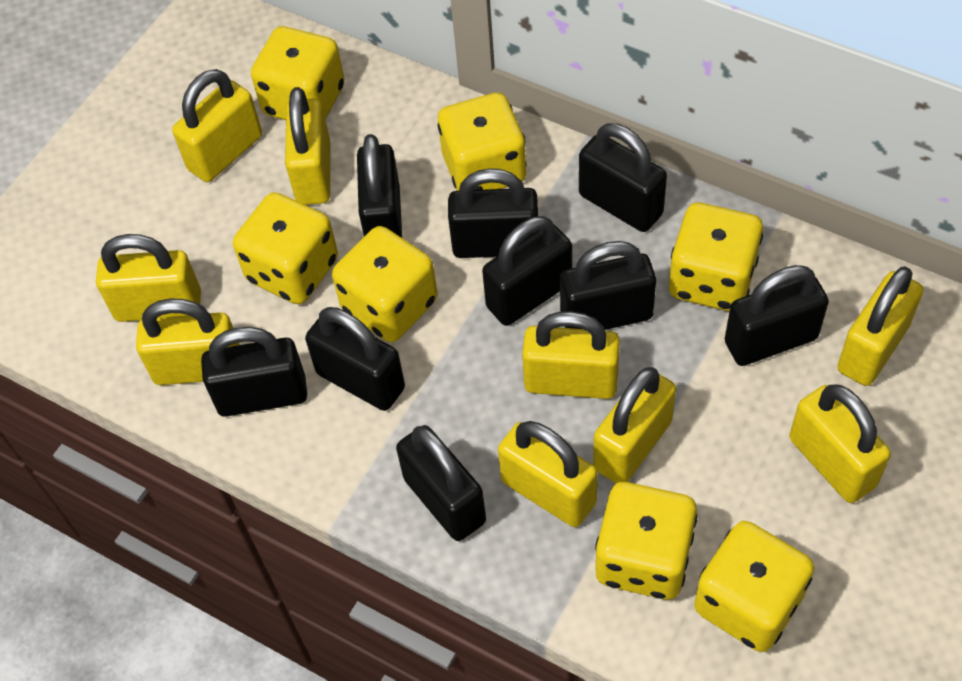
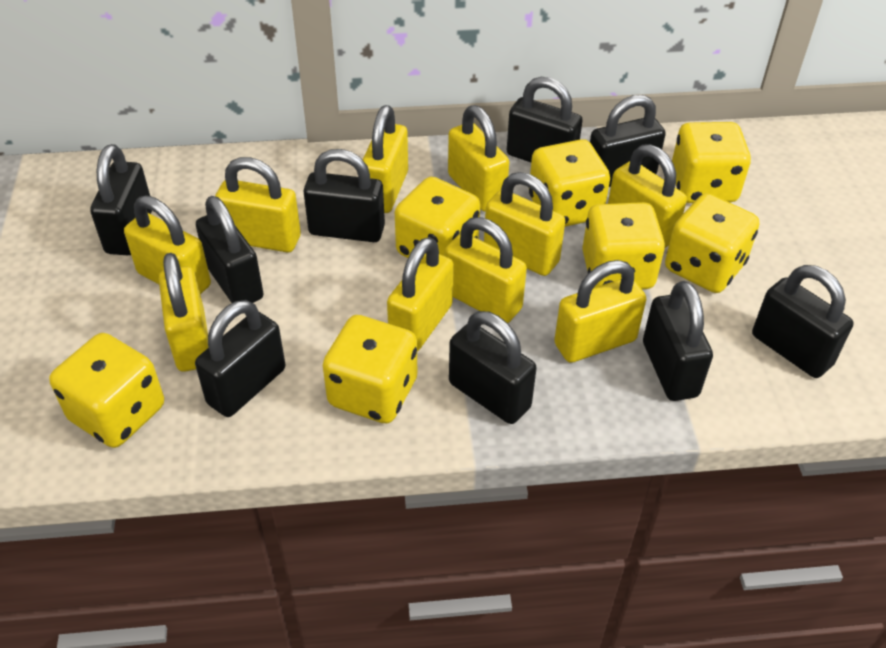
yellow padlock: [96,234,201,322] [136,299,240,385] [172,69,262,182] [285,87,331,205] [498,421,598,527] [522,311,620,399] [593,367,676,483] [789,385,891,503] [837,266,923,386] = 9 -> [124,196,211,294] [159,253,209,372] [215,157,301,252] [363,105,408,213] [387,237,454,352] [445,217,527,323] [448,105,509,212] [484,172,565,276] [554,260,646,363] [608,144,687,248] = 10

